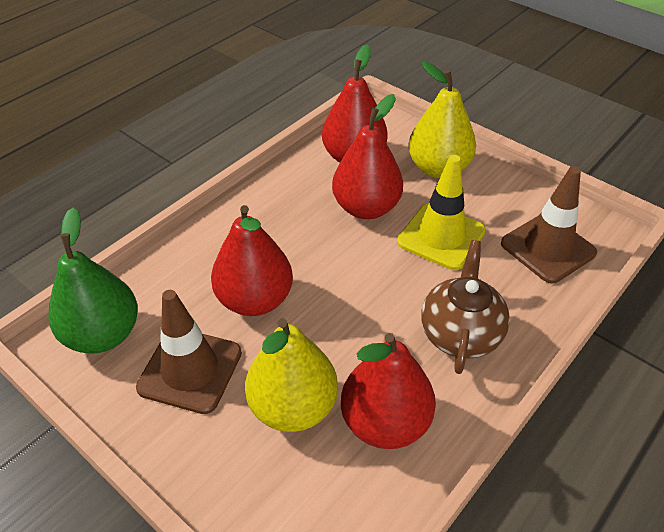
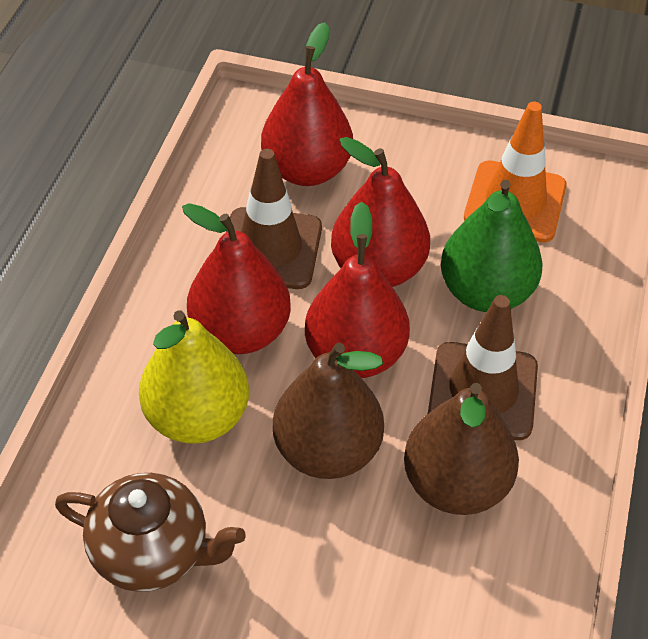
brown pear: none = 0 -> [273,343,384,479] [404,383,519,515] = 2
orange traffic cone: none = 0 -> [464,102,567,242] = 1
yellow pear: [245,318,338,432] [408,62,476,178] = 2 -> [139,310,249,444] = 1
yellow traffic cone: [397,155,486,270] = 1 -> none = 0

